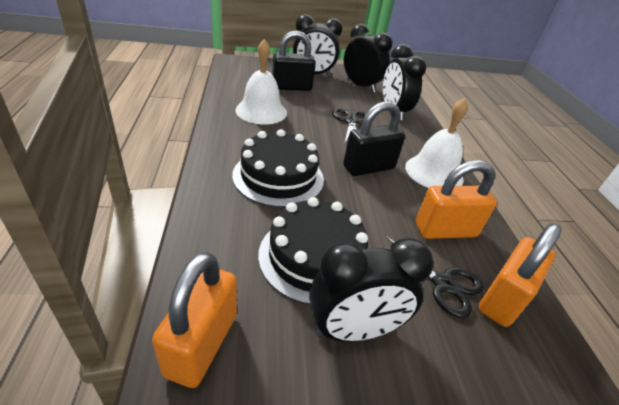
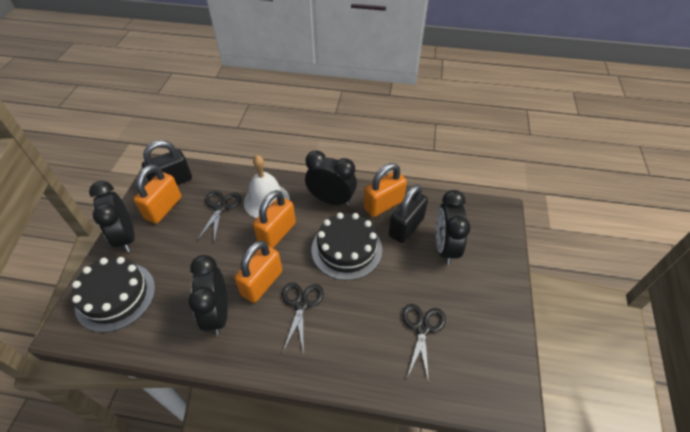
black scissors: [332,108,367,144] [385,235,484,318] = 2 -> [197,190,241,242] [282,282,324,355] [402,304,446,383] = 3
orange padlock: [152,252,237,388] [416,160,497,239] [479,223,562,327] = 3 -> [134,165,181,224] [234,241,282,303] [253,190,296,248] [364,163,407,217] = 4
white bell: [235,39,287,125] [405,98,468,188] = 2 -> [244,155,290,218] = 1

